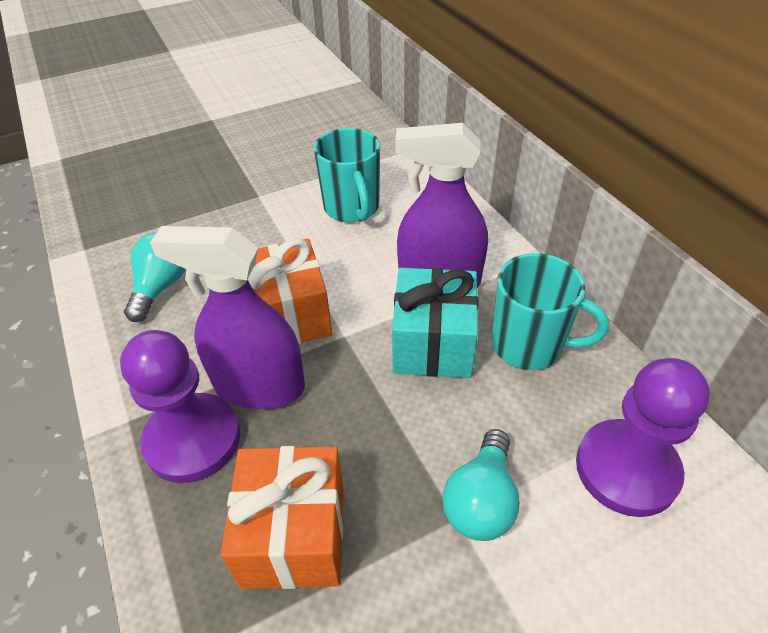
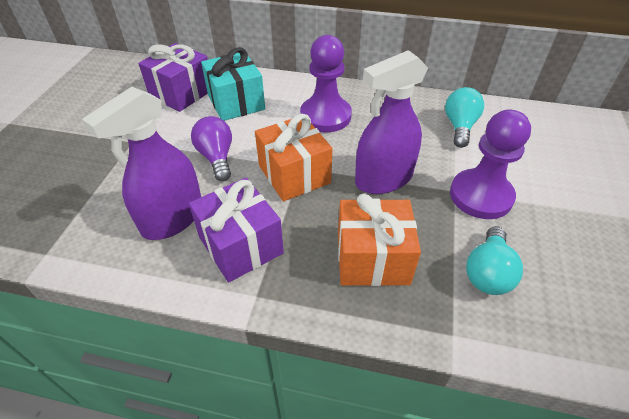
purple gift: none = 0 -> [138,43,208,112] [189,178,284,282] = 2
purple light bulb: none = 0 -> [191,116,232,181] = 1
turquoise mug: [313,128,380,222] [491,253,609,370] = 2 -> none = 0

